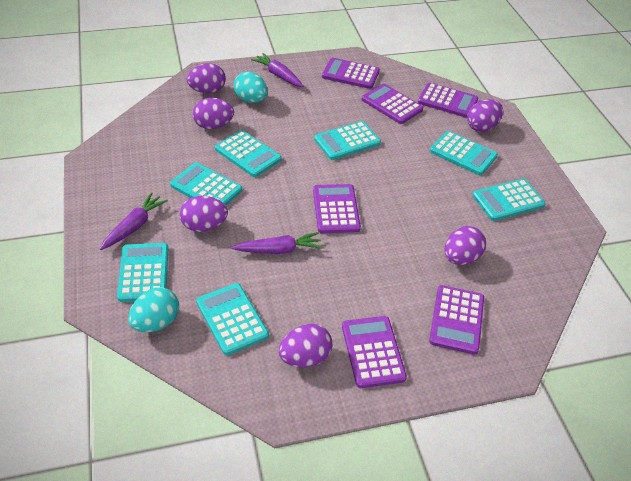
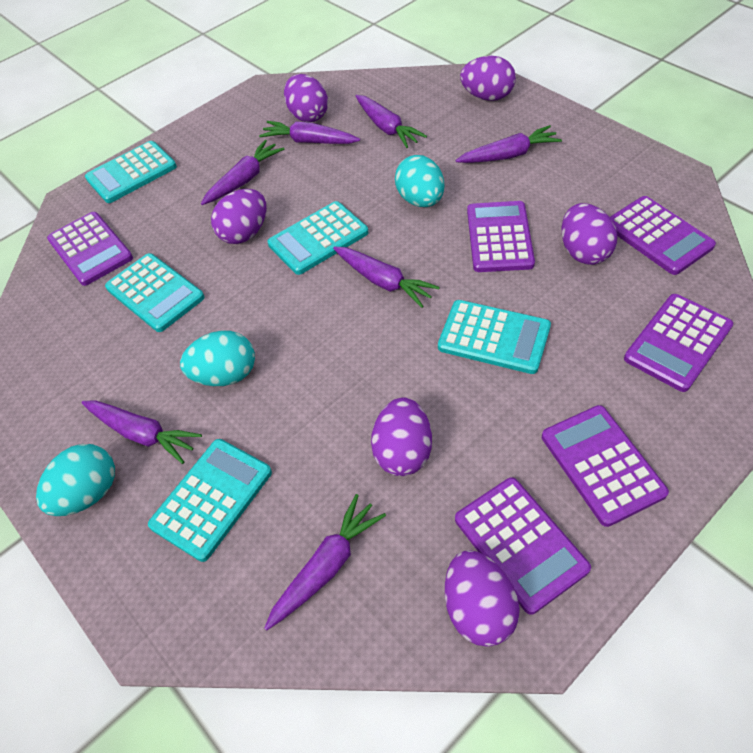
purple carrot: [100,192,168,250] [232,232,322,254] [251,53,304,87] = 3 -> [82,400,202,464] [201,140,284,205] [259,121,360,144] [264,494,386,630] [333,246,440,308] [356,95,427,148] [455,125,562,163] = 7
turquoise calculator: [117,243,169,302] [170,162,242,205] [196,283,269,355] [215,130,282,177] [314,121,381,160] [430,131,498,175] [472,179,546,221] = 7 -> [85,141,177,203] [105,253,205,332] [148,439,272,562] [267,201,368,275] [438,300,551,374] = 5
turquoise egg: [128,287,179,332] [233,71,268,103] = 2 -> [36,444,115,516] [180,331,255,386] [395,155,445,207] = 3

